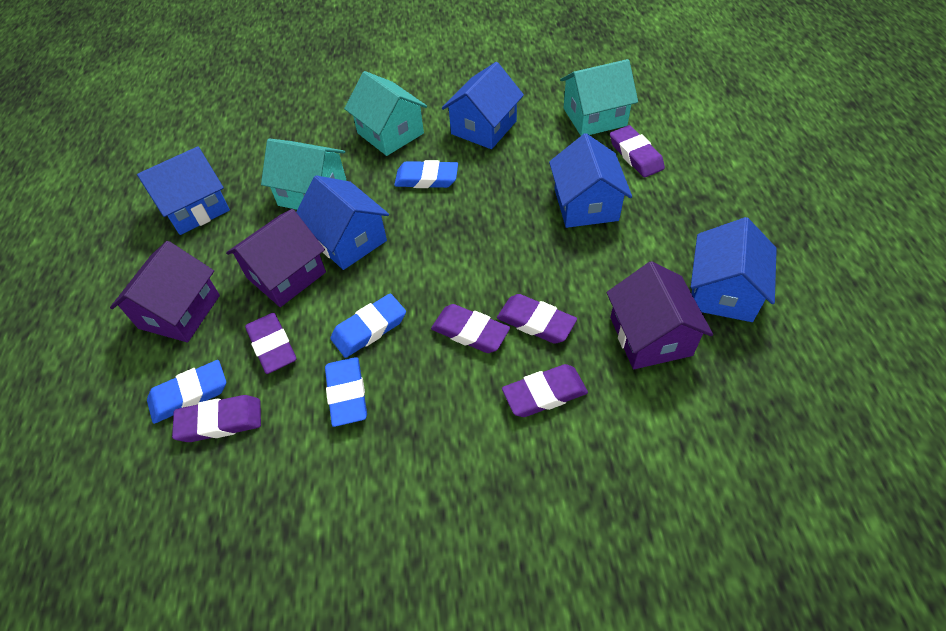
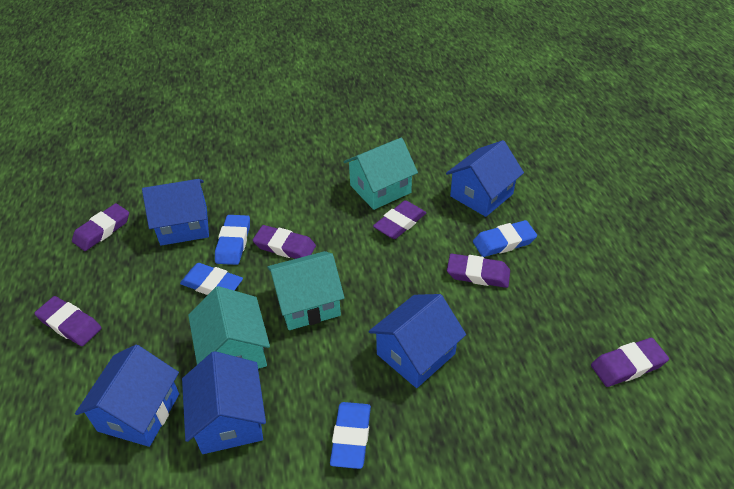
purple house: [110,241,220,342] [226,209,326,307] [607,261,713,369] = 3 -> none = 0

